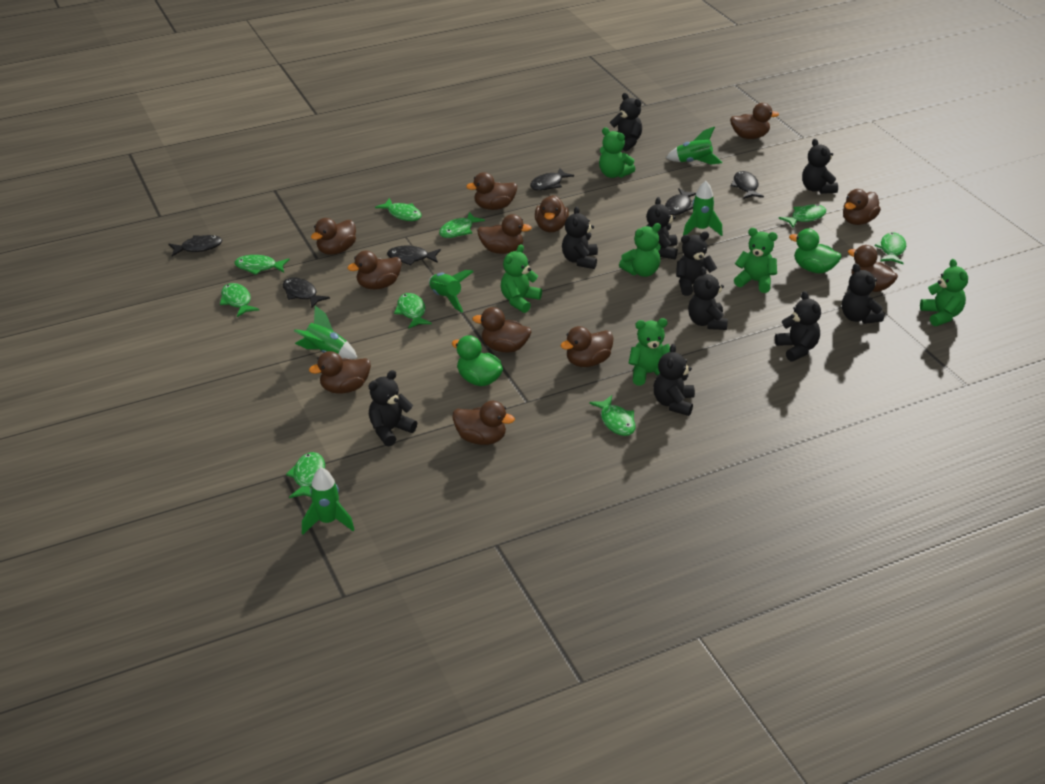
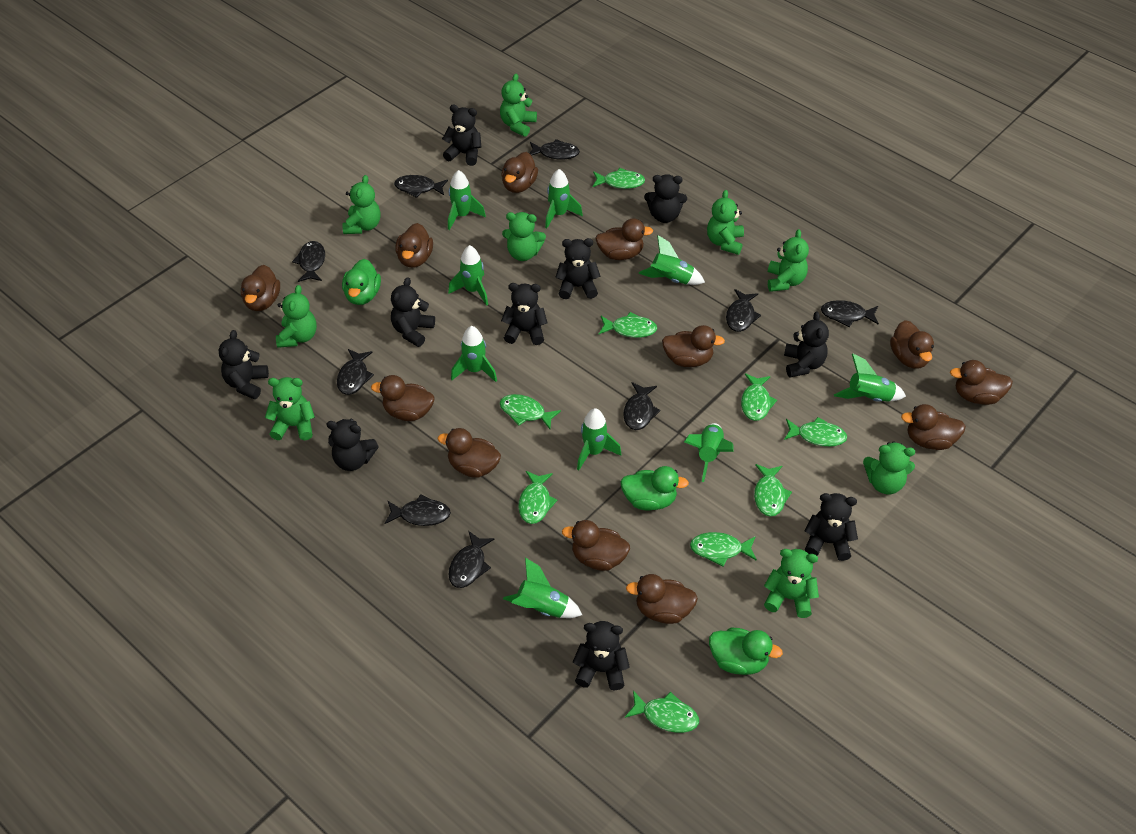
black fish: [168,235,222,256] [283,277,330,308] [387,246,441,266] [530,168,574,191] [665,188,696,215] [731,171,764,199] = 6 -> [292,241,325,282] [337,349,374,395] [384,494,451,526] [394,175,448,198] [449,531,495,588] [529,139,580,160] [623,382,661,430] [726,289,761,332] [821,300,879,327] = 9
green duck: [452,335,503,386] [789,229,841,273] = 2 -> [342,259,381,305] [621,466,689,511] [709,628,783,675] = 3
green rocket: [294,306,357,359] [302,467,355,535] [429,270,474,313] [666,127,723,165] [683,181,723,236] = 5 -> [448,170,486,230] [448,245,488,306] [451,326,497,382] [503,558,582,618] [545,169,583,229] [577,408,621,470] [639,235,705,285] [684,423,734,482] [834,354,906,402] = 9
green teddy bear: [501,244,542,313] [599,127,635,178] [619,223,661,277] [629,318,670,386] [734,228,778,293] [920,259,968,326] = 6 -> [265,377,315,440] [276,285,317,348] [342,175,381,234] [500,74,537,137] [502,212,546,261] [707,190,744,255] [764,549,819,618] [768,229,809,292] [863,441,915,494] = 9

